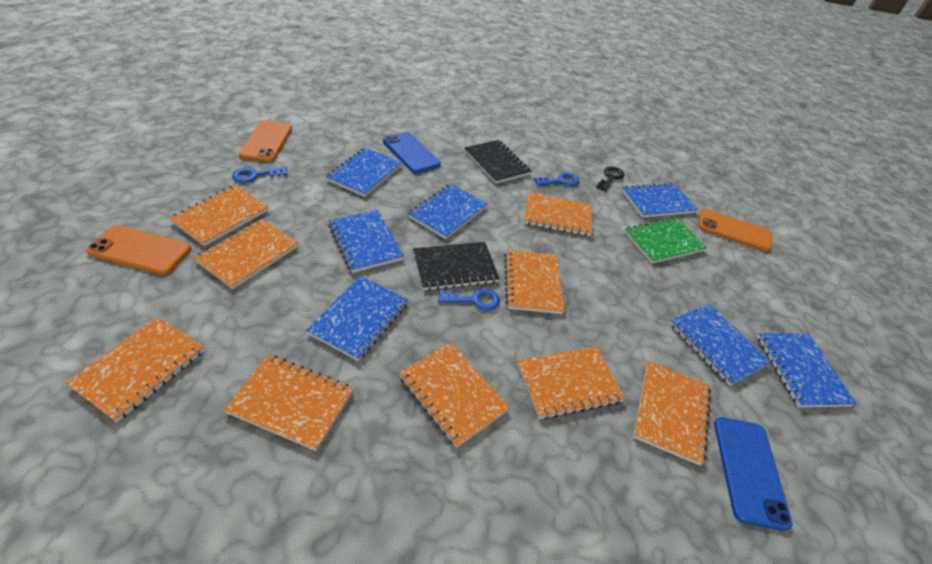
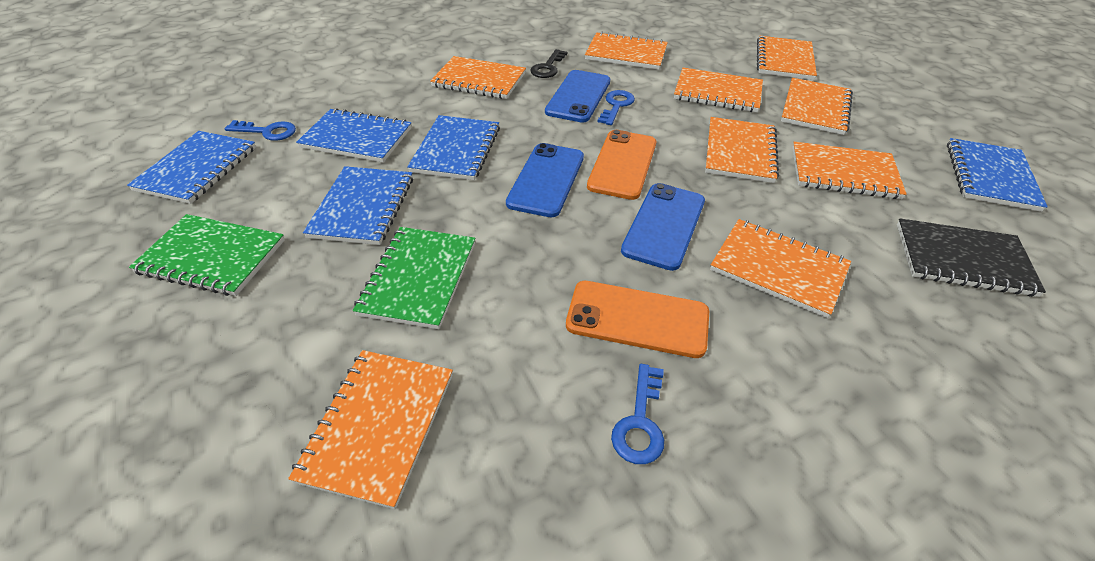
black notebook: [413,242,500,291] [465,140,532,184] = 2 -> [897,218,1046,297] = 1
blue notebook: [306,276,408,361] [326,147,402,197] [328,210,404,273] [408,184,487,239] [622,183,698,218] [669,303,771,386] [757,333,857,407] = 7 -> [127,131,256,204] [296,108,412,163] [303,166,413,245] [407,115,500,180] [947,138,1048,212] = 5
blue phone: [383,132,441,174] [714,417,792,531] = 2 -> [506,143,584,217] [545,70,610,123] [621,183,705,271] = 3
green notebook: [624,217,707,264] = 1 -> [129,214,285,296] [353,227,475,329] = 2
orange phone: [86,225,191,275] [239,120,292,162] [698,209,772,252] = 3 -> [566,281,709,358] [587,130,657,200] = 2

